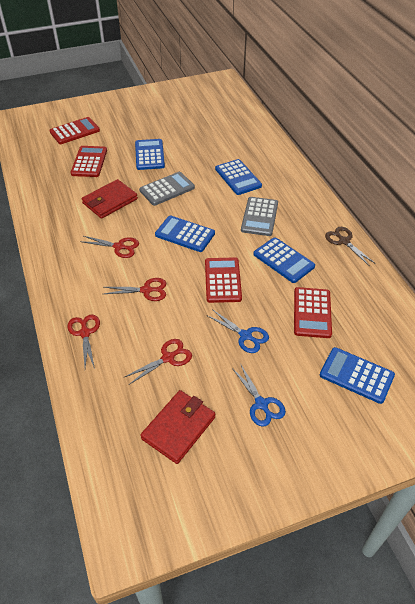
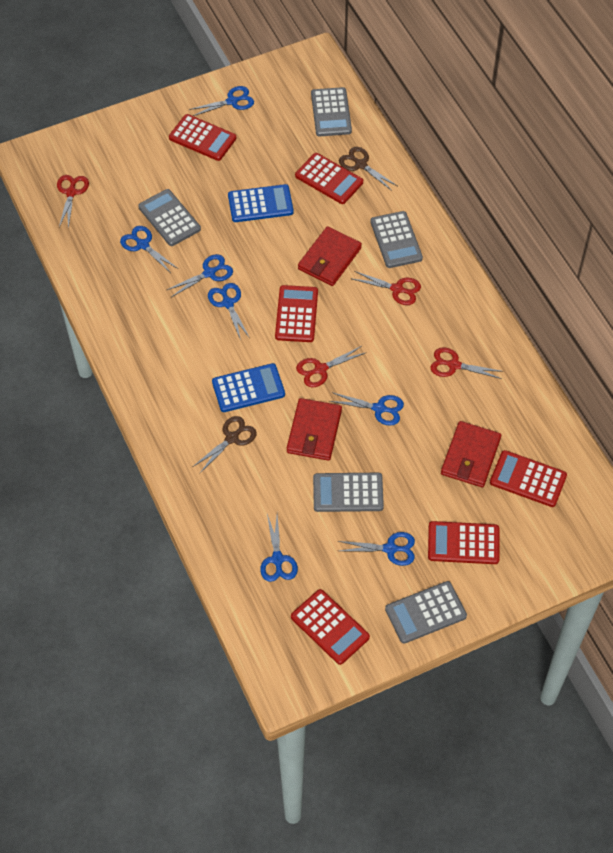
blue calculator: [135,139,165,170] [155,215,215,252] [215,159,262,195] [253,237,315,283] [320,347,395,404] = 5 -> [212,363,285,412] [228,184,294,222] = 2
blue scissors: [207,309,269,353] [232,365,286,427] = 2 -> [120,226,177,273] [167,254,233,297] [189,86,254,116] [208,283,250,340] [260,514,298,582] [330,392,404,426] [338,532,415,566] = 7
brown scissors: [325,227,376,266] = 1 -> [194,416,257,473] [339,147,397,191] = 2
grey calculator: [139,172,195,206] [241,197,278,236] = 2 -> [138,189,201,246] [311,87,352,136] [313,473,384,512] [370,211,423,268] [385,581,467,644] = 5
red calculator: [49,117,100,144] [71,146,107,177] [205,258,242,303] [294,287,332,338] = 4 -> [169,114,237,161] [275,285,318,342] [291,589,370,665] [295,153,363,204] [428,521,500,564] [490,450,567,507] = 6
red wallet: [82,179,138,219] [141,390,215,464] = 2 -> [287,398,342,461] [298,226,362,286] [441,421,501,487] = 3

